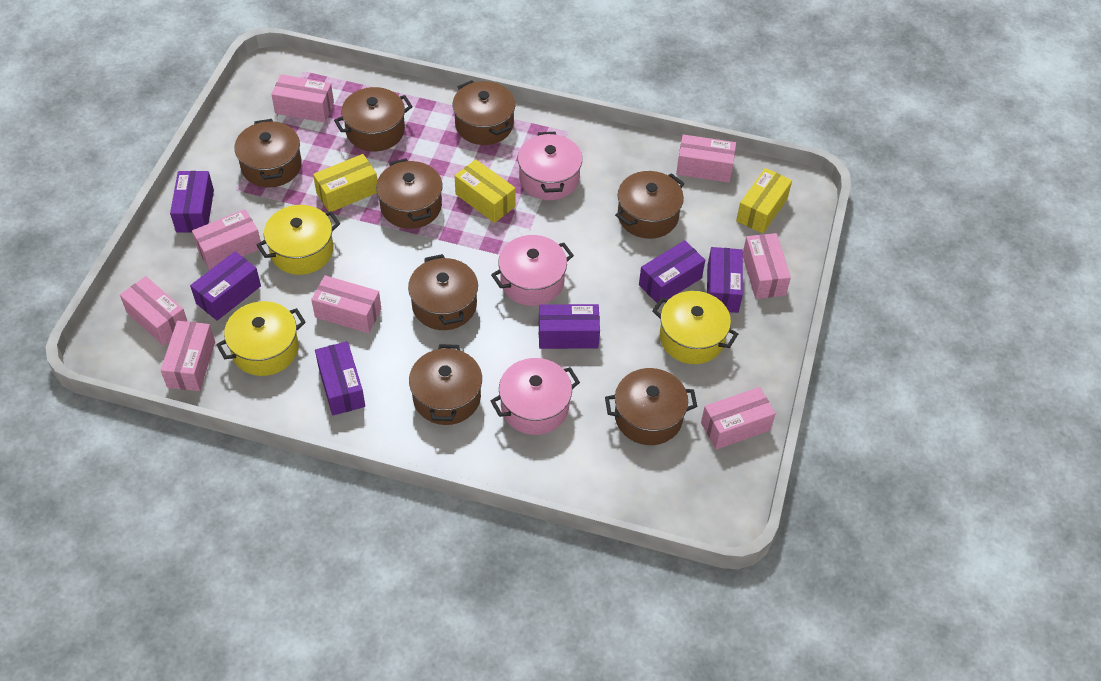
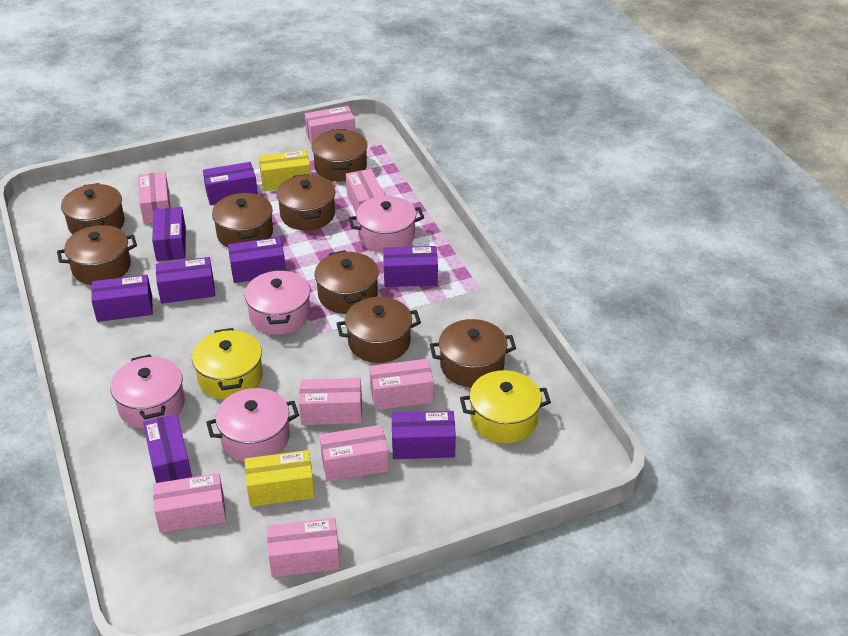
pink pot: [491,235,574,306] [491,358,580,435] [518,132,582,200] = 3 -> [110,354,185,429] [206,388,299,462] [244,269,310,335] [348,196,424,253] = 4
purple box: [170,171,214,233] [190,251,261,321] [315,341,365,415] [539,304,600,349] [639,240,705,303] [707,247,743,313] = 6 -> [91,275,153,322] [143,414,192,483] [152,207,186,261] [156,257,215,304] [203,162,258,205] [228,237,286,283] [383,246,438,287] [392,411,456,459] = 8
yellow box: [313,154,377,212] [455,159,516,223] [736,168,792,234] = 3 -> [244,450,315,507] [259,150,311,191] = 2
yellow pot: [216,301,306,376] [257,205,340,275] [652,291,738,364] = 3 -> [192,328,263,400] [460,370,551,443] = 2

